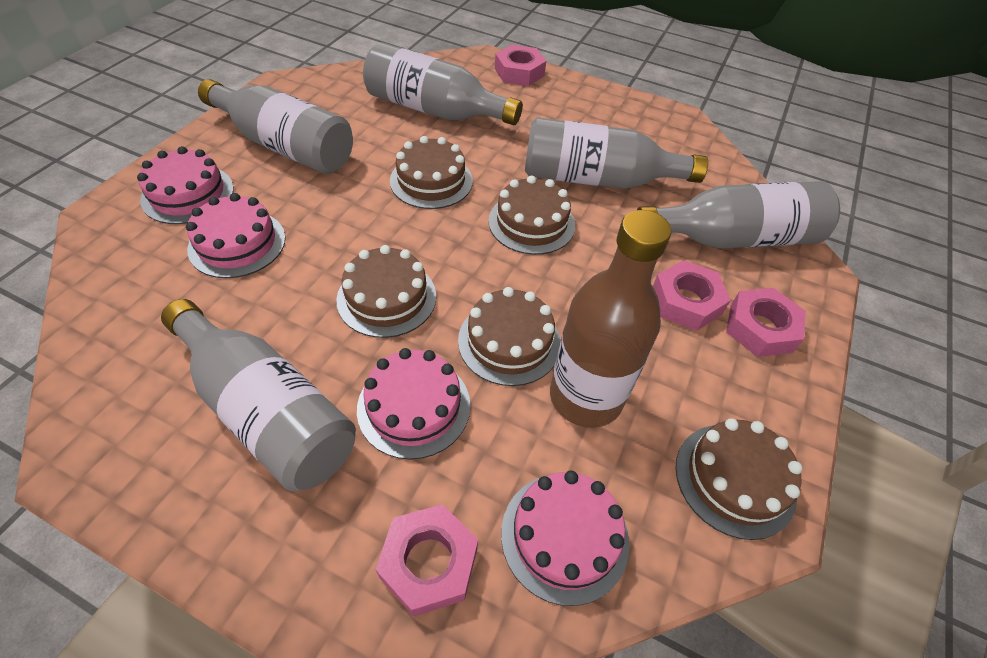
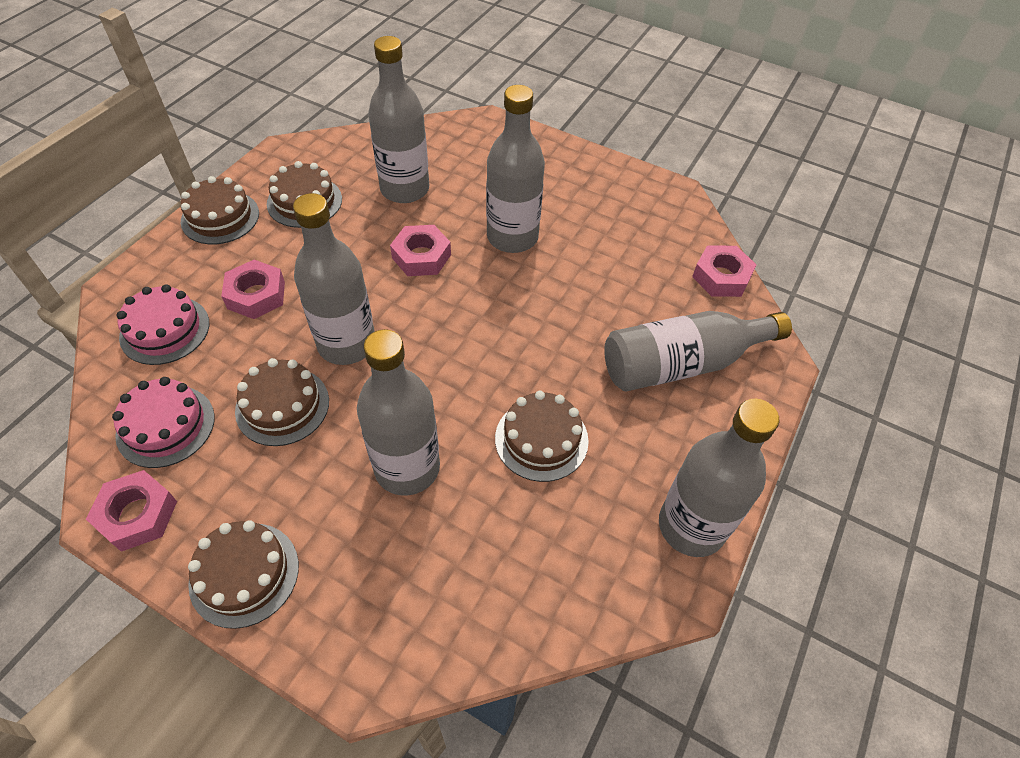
brown bottle: [550,210,671,428] = 1 -> none = 0
grey bottle: [161,299,356,491] [198,79,353,174] [363,42,523,125] [525,117,708,189] [637,181,840,249] = 5 -> [293,193,375,365] [357,329,440,496] [368,36,429,203] [486,85,545,253] [604,311,792,392] [659,399,779,557] = 6
pink cake: [137,146,234,224] [186,193,286,278] [357,348,471,460] [501,470,629,606] = 4 -> [112,377,215,468] [116,284,209,365] = 2

